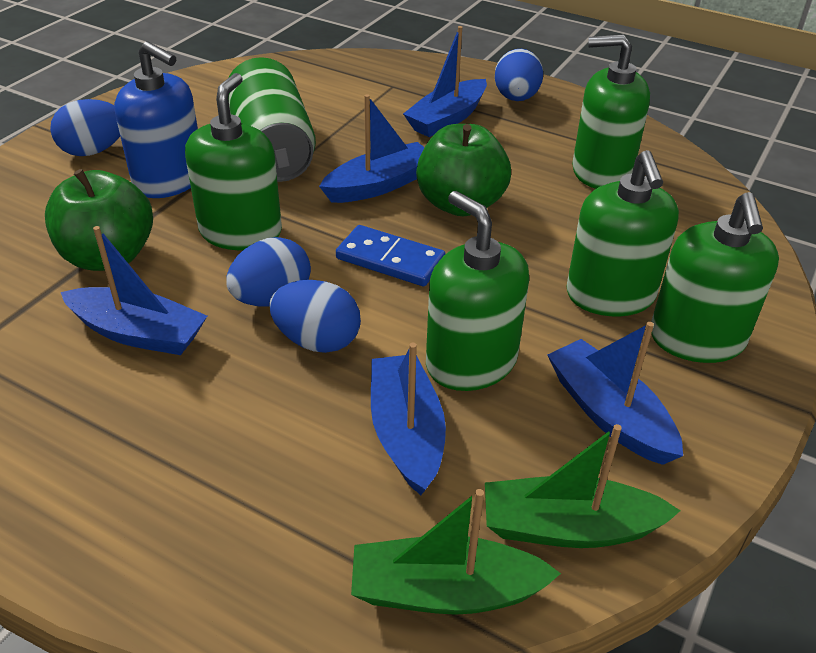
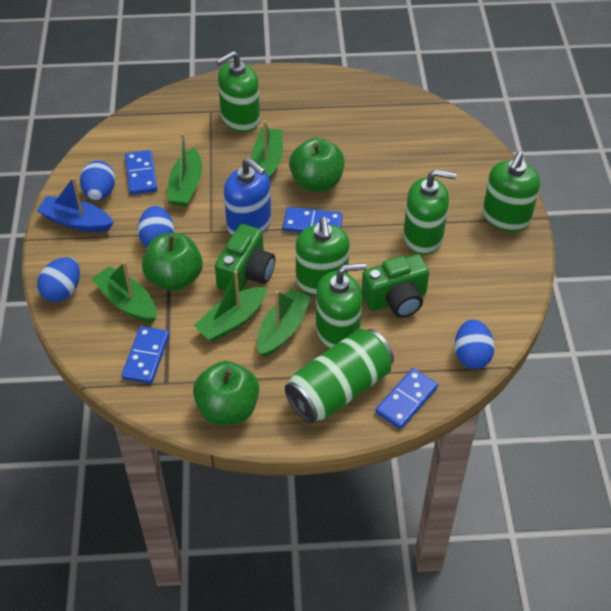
blue boat: [60,226,207,355] [319,94,425,203] [371,343,446,495] [403,26,487,137] [547,322,683,465] = 5 -> [36,177,114,232] = 1
blue domino: [336,225,445,286] = 1 -> [122,326,170,384] [125,150,157,195] [283,207,343,233] [375,368,438,429] = 4
green apple: [45,169,153,271] [416,124,511,216] = 2 -> [142,233,203,291] [193,361,259,425] [289,138,345,192] = 3
green boat: [351,489,561,615] [485,424,681,548] = 2 -> [92,261,157,323] [167,133,202,207] [194,270,267,342] [251,121,283,179] [257,289,311,357] = 5
green camera: none = 0 -> [215,224,275,292] [361,254,429,318] = 2

